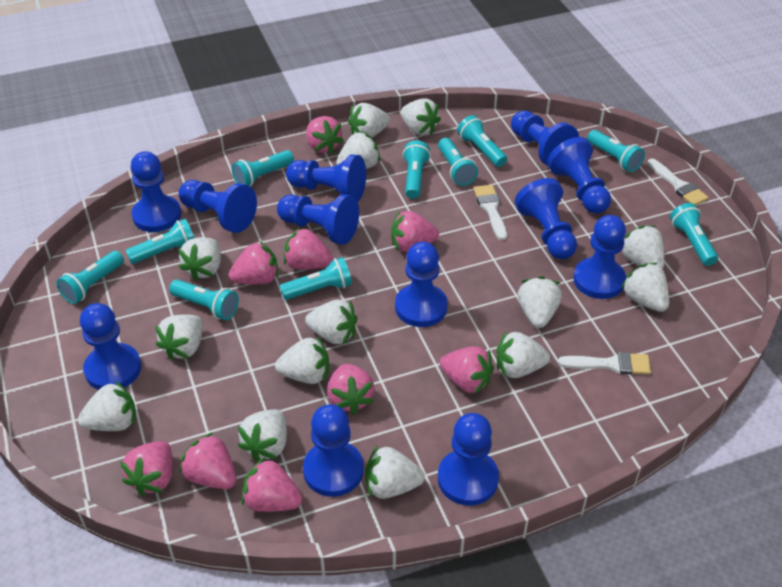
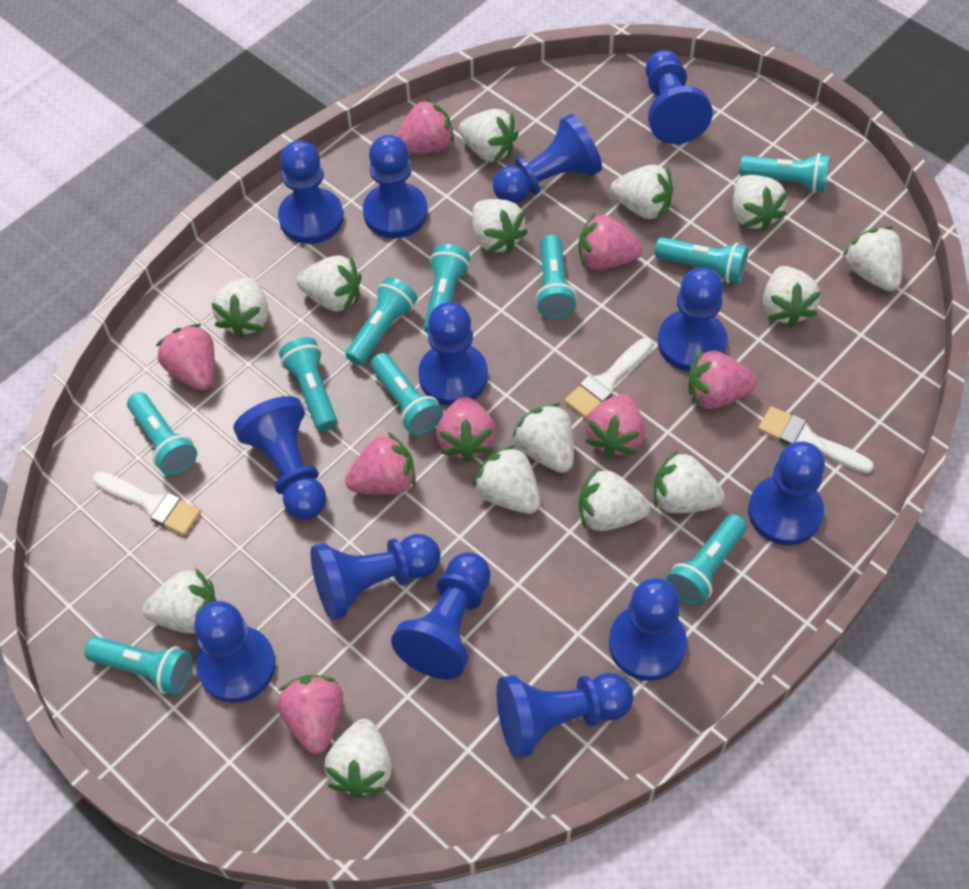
blue pawn: [80,303,141,390] [131,151,181,232] [179,180,257,233] [277,194,359,245] [286,155,366,202] [303,404,364,497] [395,242,448,327] [438,413,499,506] [511,110,579,166] [515,178,577,259] [547,137,611,214] [573,215,626,299] = 12 -> [194,601,276,703] [233,396,327,520] [278,140,344,244] [310,534,441,620] [363,135,428,239] [391,552,491,679] [418,302,488,406] [493,114,602,204] [497,673,634,759] [609,578,687,681] [646,50,713,144] [658,267,727,371] [748,441,825,545] = 13
pink strawberry: [120,441,173,496] [180,433,236,489] [228,241,278,284] [241,458,302,512] [284,227,333,270] [306,116,344,154] [327,364,375,415] [391,211,439,252] [440,346,494,394] = 9 -> [156,324,214,390] [277,675,343,754] [345,432,415,495] [396,98,454,153] [437,397,496,463] [578,213,643,270] [585,394,645,458] [688,349,757,409] = 8

